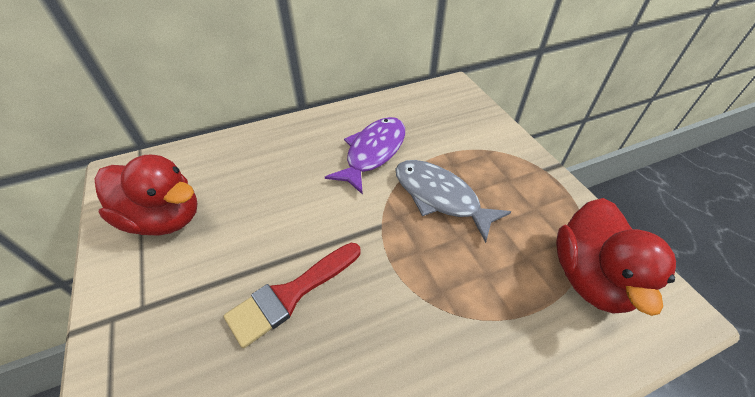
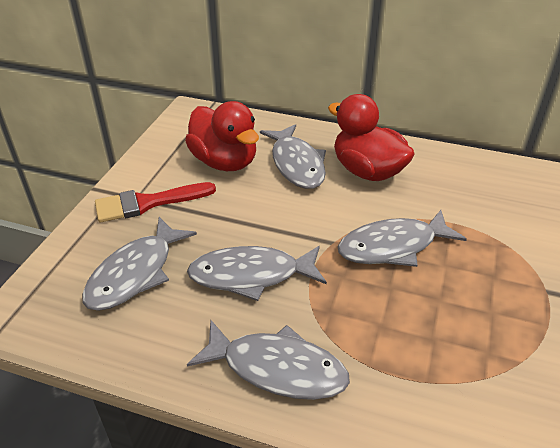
grey fish: [395,160,511,243] = 1 -> [82,217,197,311] [187,246,327,301] [187,320,350,400] [260,124,326,189] [338,210,467,267] = 5
purple fish: [325,117,405,195] = 1 -> none = 0

